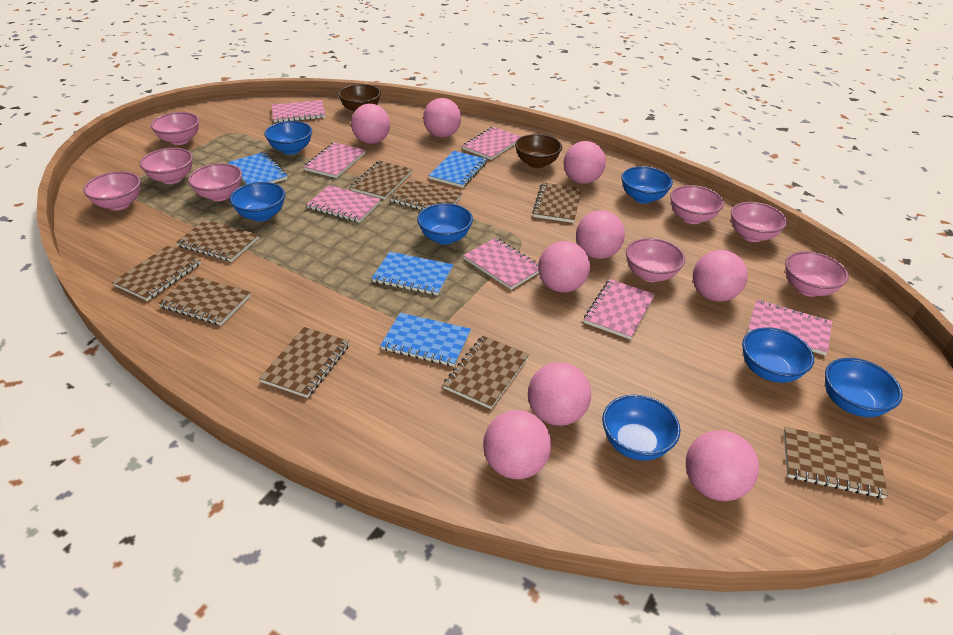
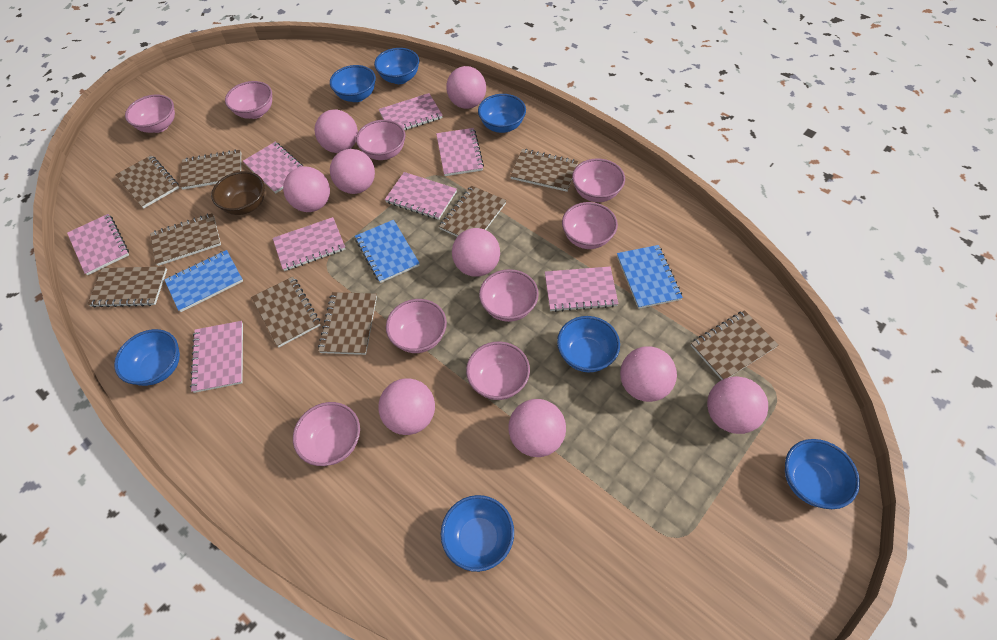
blue notebook: [228,152,287,184] [372,252,453,296] [380,313,471,367] [428,151,487,188] = 4 -> [164,250,243,312] [355,220,420,283] [617,245,683,309] = 3
brown bowl: [338,84,381,112] [515,134,562,168] = 2 -> [211,171,265,215] = 1
pink bowl: [83,171,141,210] [140,148,193,184] [151,112,199,145] [188,163,242,201] [626,238,685,282] [670,185,724,224] [731,202,787,242] [785,251,849,297] = 8 -> [125,94,175,133] [225,81,272,119] [293,402,360,466] [356,120,406,160] [386,299,447,353] [466,342,530,400] [479,269,539,322] [562,202,618,249] [572,158,625,202] = 9
pink notebook: [272,100,325,122] [303,142,365,178] [306,185,381,223] [462,127,521,160] [463,238,539,290] [584,279,655,339] [748,299,832,355] = 7 -> [67,214,129,275] [190,321,243,393] [243,142,303,194] [273,217,346,271] [379,93,443,130] [385,172,457,220] [436,128,484,176] [545,267,618,312] = 8

